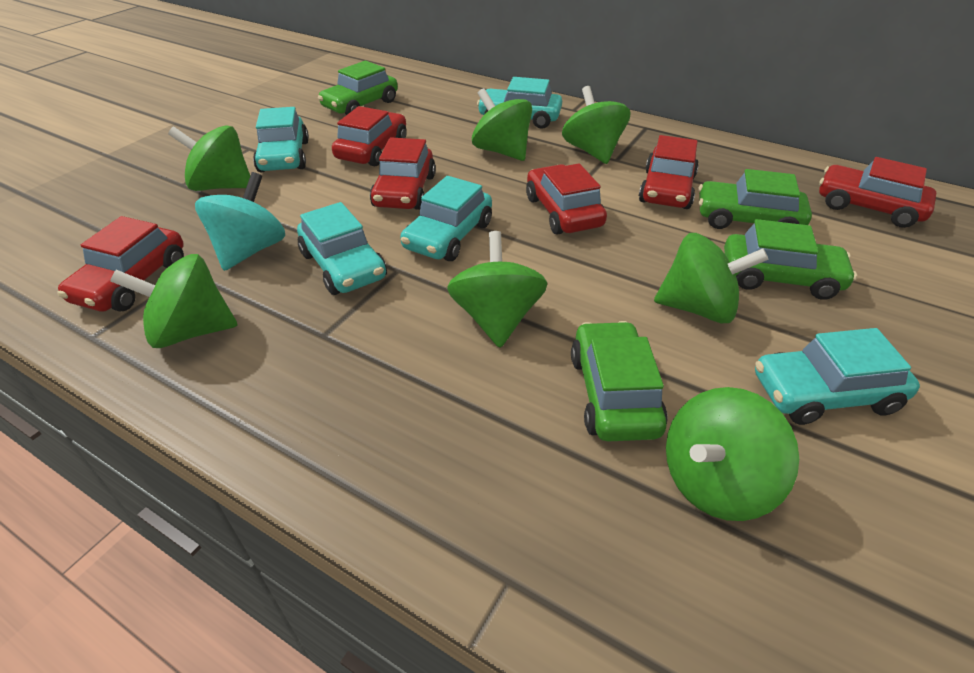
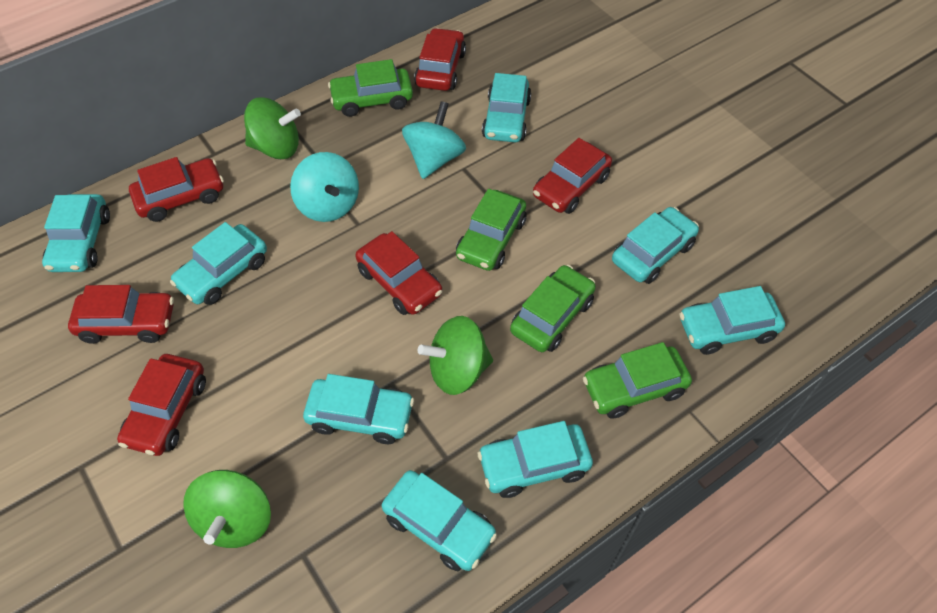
green spinning top: [110,254,237,348] [168,126,250,191] [447,231,547,348] [472,88,532,161] [562,86,631,164] [654,233,769,323] [666,387,799,521] = 7 -> [183,470,271,548] [244,97,301,159] [418,316,493,395] = 3
turquoise car: [253,107,309,172] [297,202,387,295] [400,176,492,261] [477,77,562,129] [755,328,920,425] = 5 -> [42,194,110,272] [170,222,267,305] [303,374,414,444] [382,470,497,571] [478,421,593,498] [482,73,531,142] [612,207,699,284] [679,286,785,355] = 8
turquoise spinning top: [195,172,285,271] = 1 -> [290,152,359,222] [402,101,466,179] = 2

